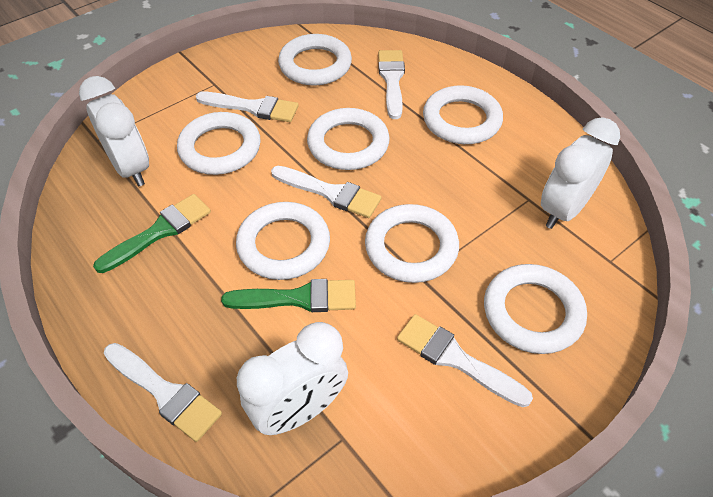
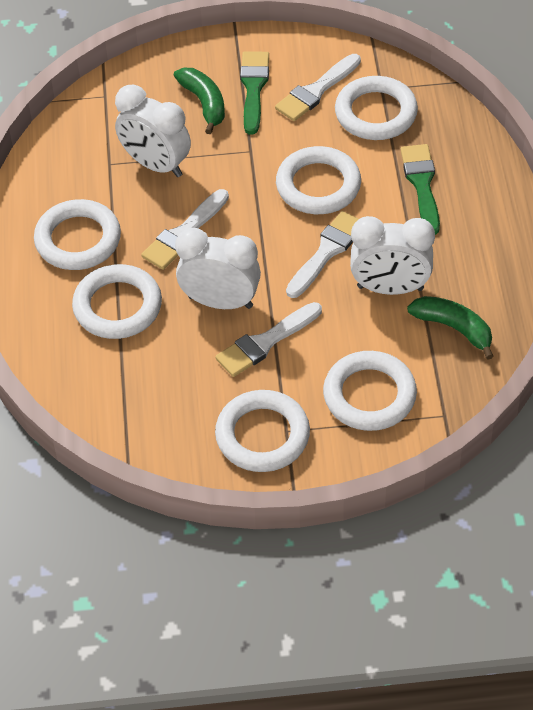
green banana: none = 0 -> [174,68,225,134] [407,296,494,360] = 2
white brush: [104,343,222,442] [196,92,299,122] [271,166,382,218] [378,50,405,119] [397,314,533,407] = 5 -> [141,189,229,270] [215,302,322,377] [275,54,361,121] [286,211,358,298] = 4
white ring: [177,112,261,175] [236,202,330,280] [278,34,352,86] [307,108,390,170] [365,204,459,283] [423,85,503,144] [484,264,587,354] = 7 -> [34,199,121,270] [72,264,162,339] [215,390,310,472] [276,146,361,214] [323,351,417,431] [335,76,418,140] = 6

